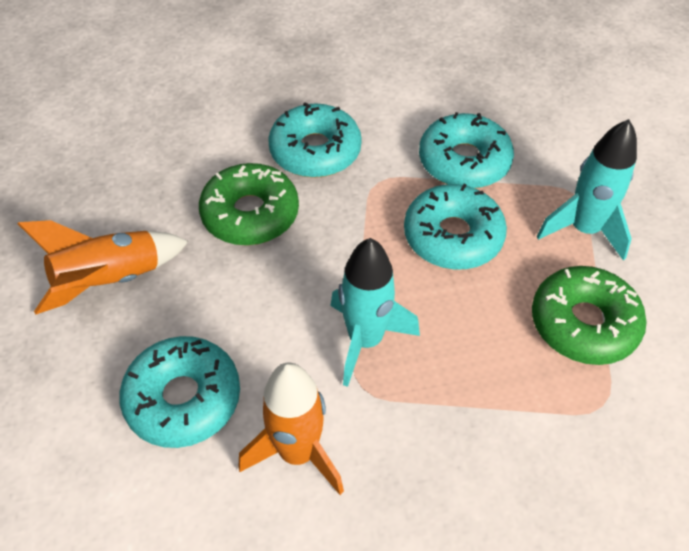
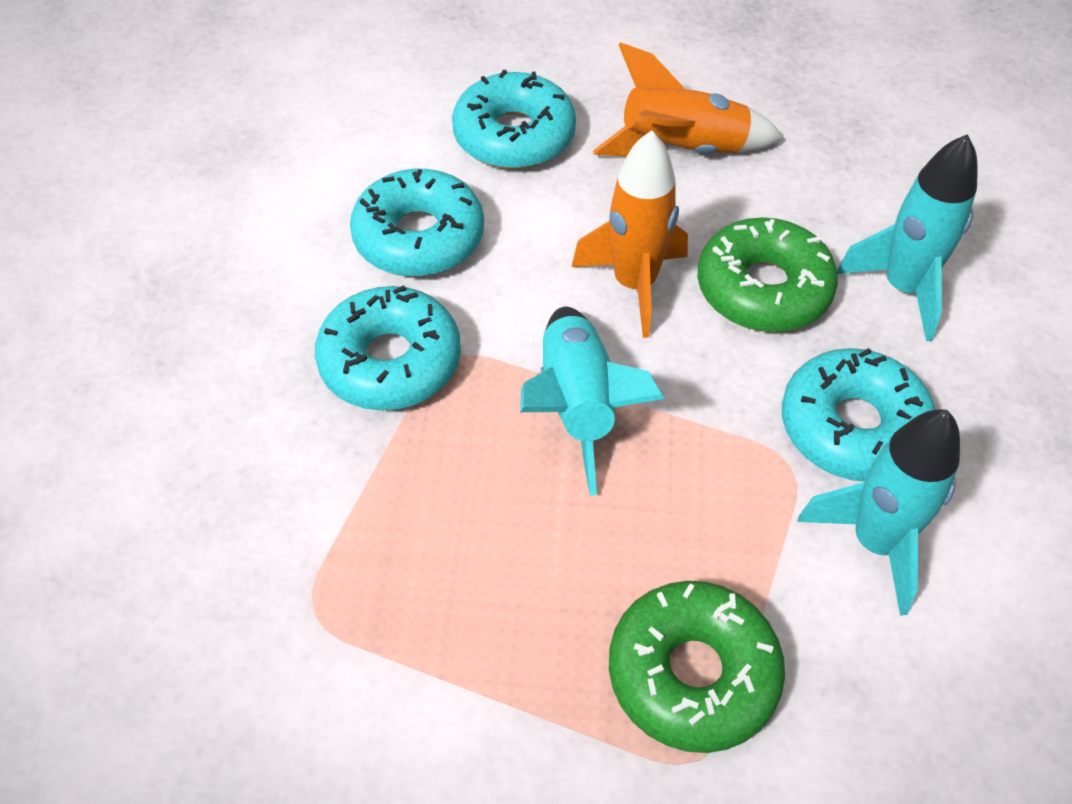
turquoise rocket: [331,238,420,387] [537,119,637,261] = 2 -> [520,307,665,496] [797,409,960,616] [837,134,978,342] = 3

